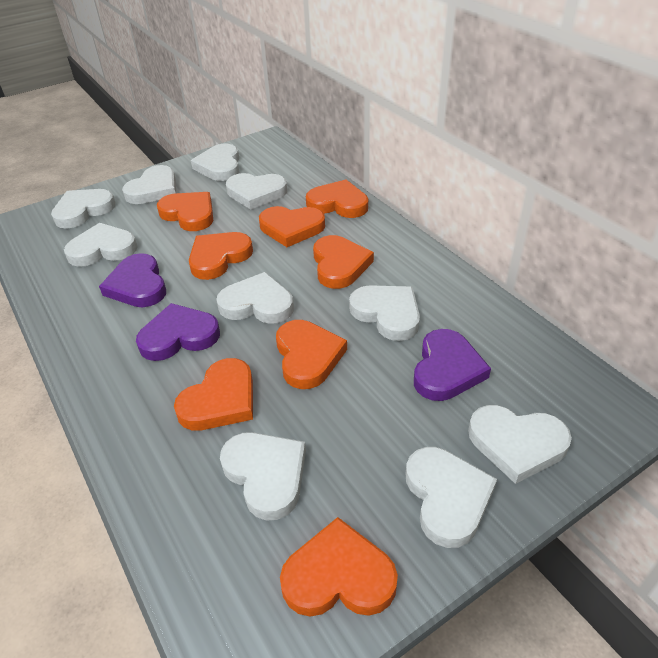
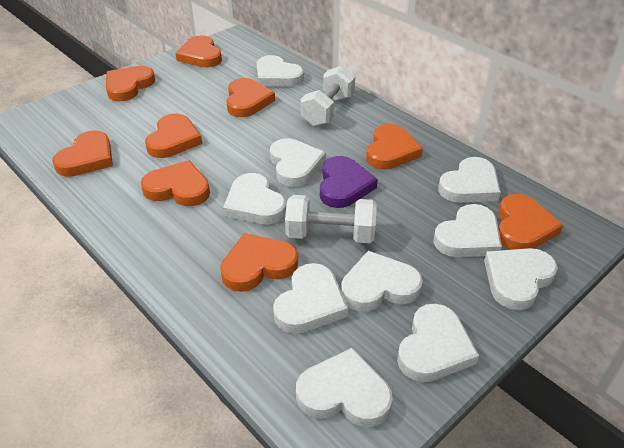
orange heart: [157,192,213,231] [174,358,253,430] [189,232,253,280] [259,206,325,247] [276,320,347,389] [280,517,398,617] [306,180,368,218] [313,235,374,289] = 8 -> [52,130,113,177] [106,66,155,101] [141,160,210,206] [145,114,202,158] [175,35,222,67] [220,233,298,292] [226,78,275,117] [366,124,423,170] [499,194,563,250] = 9
purple heart: [99,253,166,307] [136,303,220,361] [414,329,491,401] = 3 -> [320,156,378,208] = 1
white dumbbell: none = 0 -> [285,195,377,243] [300,66,355,126] = 2

